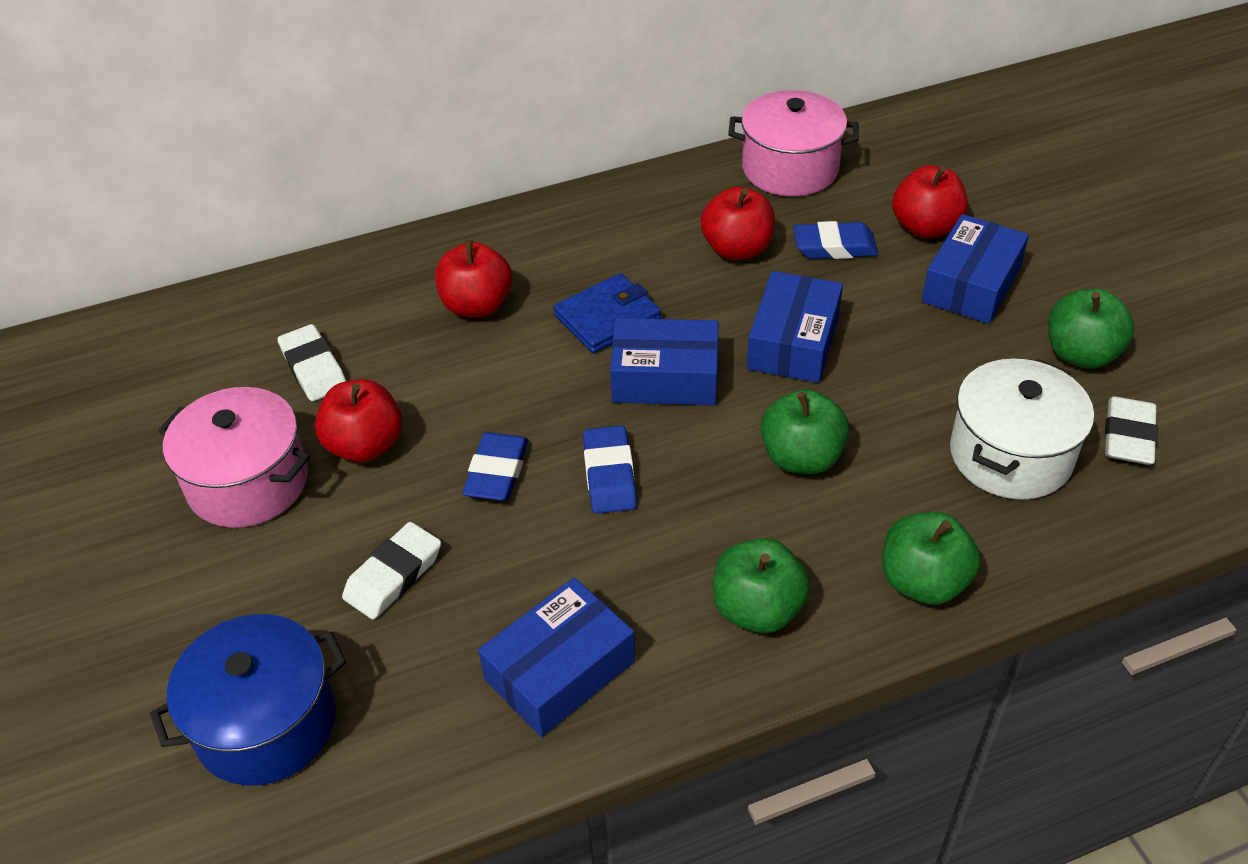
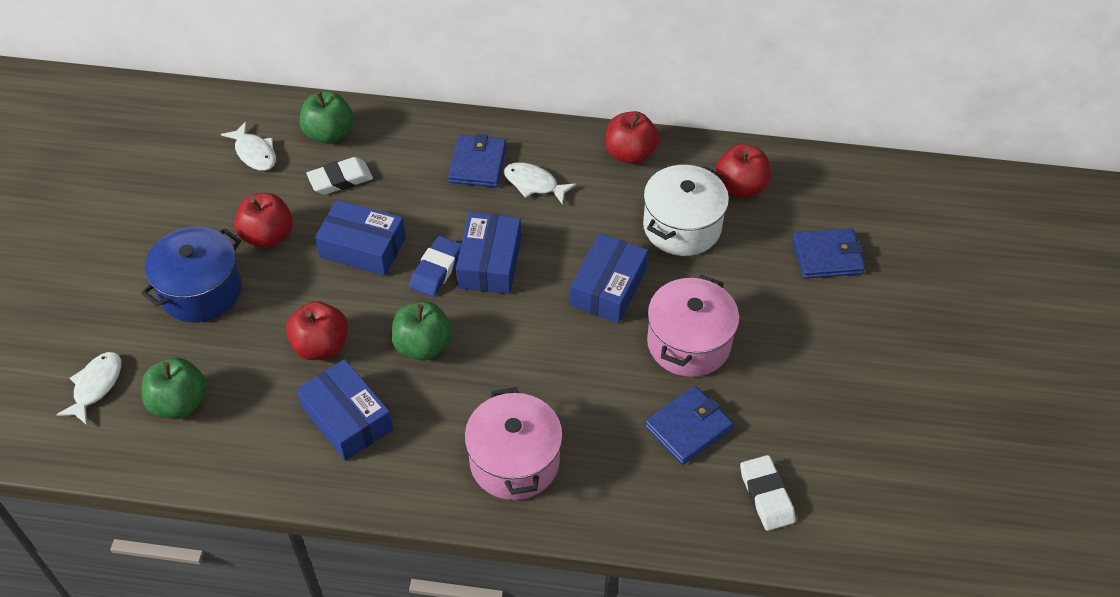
blue eraser: [462,432,528,501] [583,425,637,514] [793,221,878,259] = 3 -> [409,236,461,297] = 1
blue wallet: [553,273,661,353] = 1 -> [448,133,507,187] [645,386,733,465] [792,228,865,279] = 3
green apple: [713,538,810,633] [761,389,850,474] [882,512,981,605] [1048,289,1135,369] = 4 -> [142,358,207,419] [300,91,354,144] [391,301,452,361] = 3
white eraser: [278,324,346,401] [342,522,441,620] [1105,396,1158,465] = 3 -> [306,157,373,195] [740,455,796,531] = 2
white fish: none = 0 -> [56,352,121,425] [221,122,276,171] [503,162,576,205] = 3

